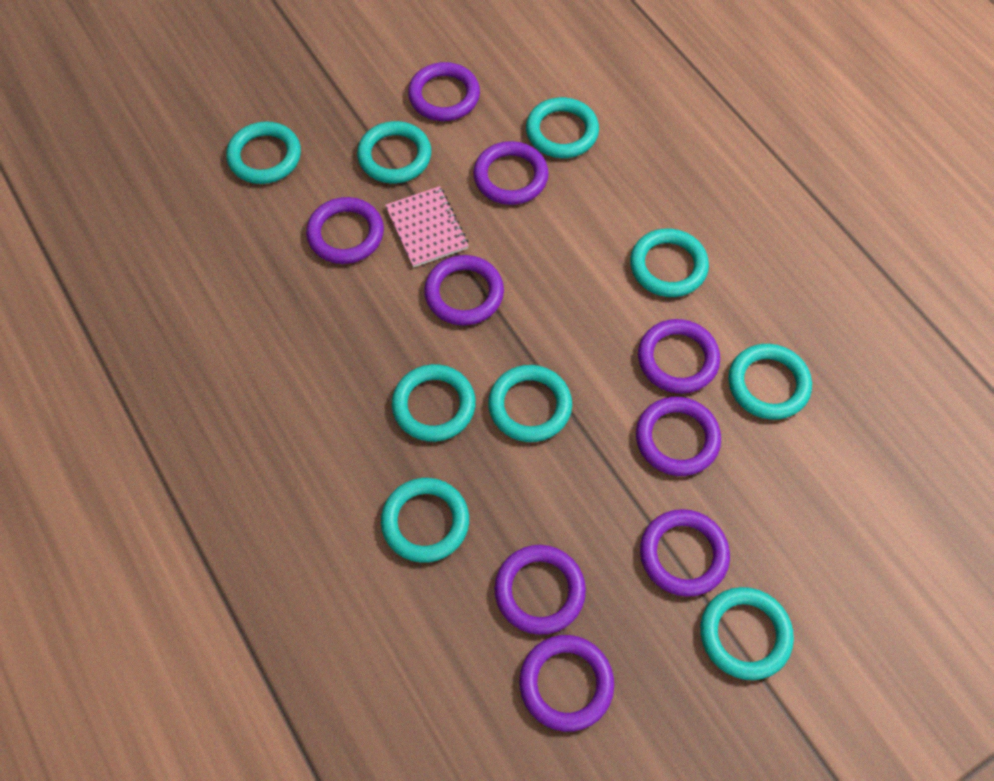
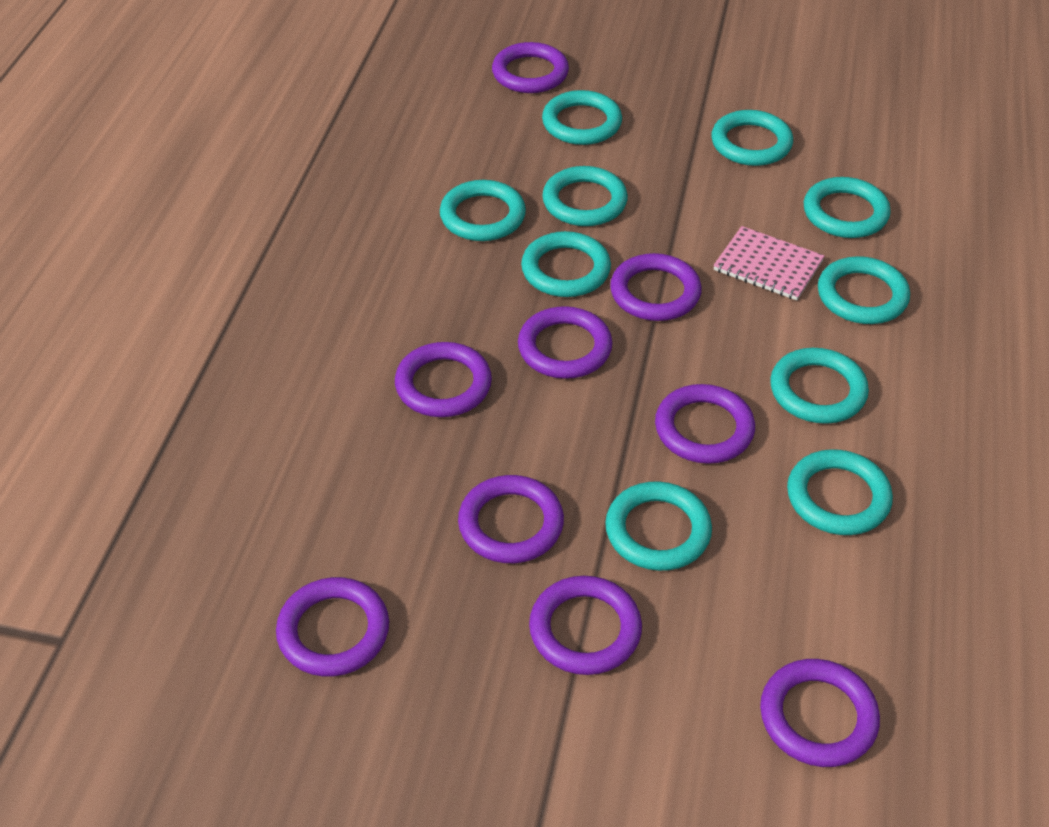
turquoise ring: [226,121,301,184] [357,121,431,183] [381,478,469,563] [392,364,476,442] [488,365,572,442] [526,97,599,158] [630,229,709,297] [700,587,794,680] [728,344,812,420] = 9 -> [440,180,526,241] [521,231,611,297] [542,90,622,145] [542,166,628,226] [605,481,712,571] [711,110,793,166] [770,348,869,424] [787,449,893,535] [804,177,891,238] [818,256,910,324] = 10

